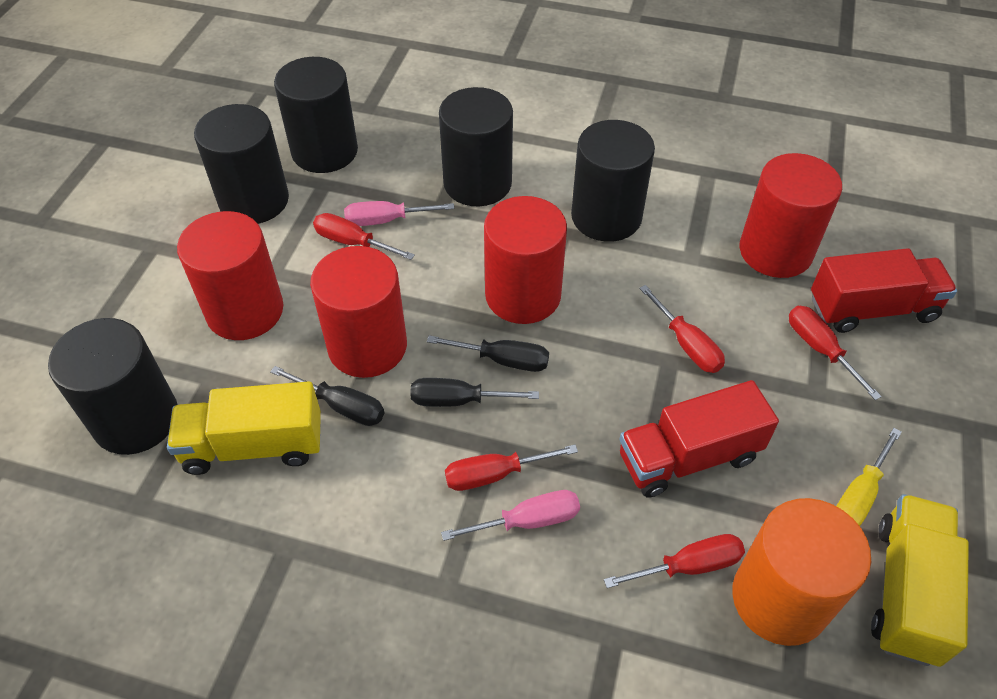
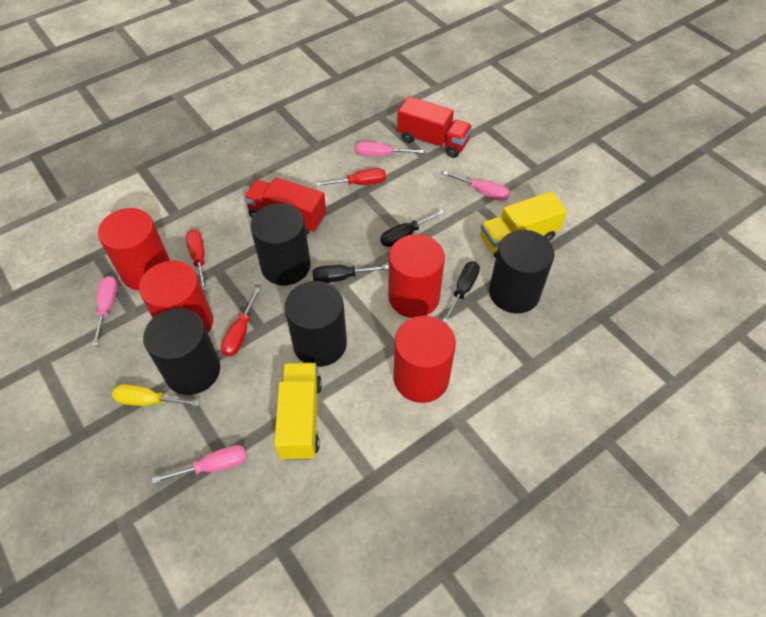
black cylinder: [48,318,177,455] [194,104,289,224] [274,57,358,173] [439,87,513,206] [571,120,655,242] = 5 -> [143,308,220,395] [250,203,311,285] [285,281,347,367] [489,230,554,313] = 4
orange cylinder: [732,498,871,646] = 1 -> none = 0
pink screwdriver: [344,201,454,226] [441,490,580,541] = 2 -> [92,276,118,346] [152,445,247,484] [356,142,424,157] [443,171,510,201] = 4
red screwdriver: [313,213,415,260] [445,445,578,491] [604,534,745,588] [639,285,725,373] [789,306,882,400] = 5 -> [186,230,207,291] [221,287,261,356] [316,168,386,186] = 3

